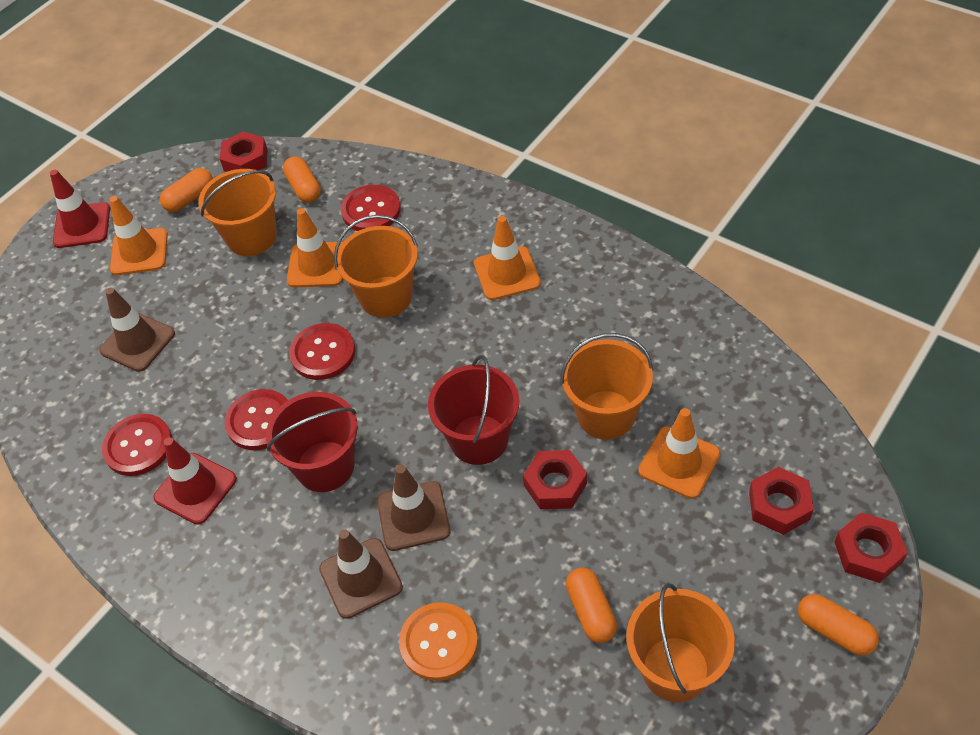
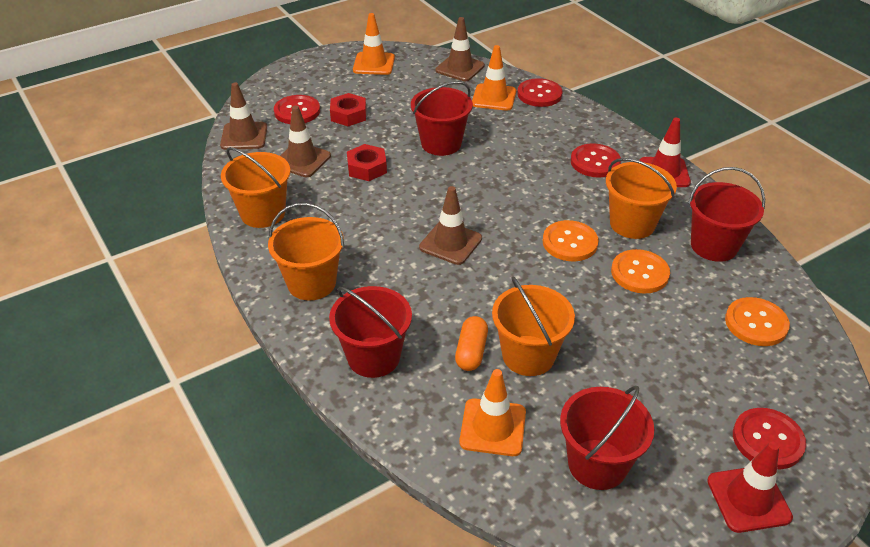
brown traffic cone: [99,288,175,372] [319,529,403,619] [377,465,451,551] = 3 -> [220,82,267,150] [280,106,331,177] [419,186,482,265] [436,17,485,81] = 4
orange button: [399,602,478,681] = 1 -> [543,220,599,261] [611,249,670,294] [725,297,790,346] = 3
orange capsule: [160,168,213,212] [283,156,321,203] [566,567,617,643] [798,594,879,655] = 4 -> [455,316,488,371] = 1
orange traffic cone: [109,196,168,275] [287,208,343,288] [474,216,541,300] [638,408,720,499] = 4 -> [353,13,395,75] [459,369,526,456] [472,45,516,111] = 3
red bucket: [266,392,358,492] [428,355,519,465] = 2 -> [329,286,412,378] [411,81,473,156] [560,386,654,490] [688,167,765,262] = 4
red nut: [220,131,268,172] [523,450,587,509] [749,467,814,535] [835,512,908,583] = 4 -> [330,93,366,126] [347,144,387,181] = 2

